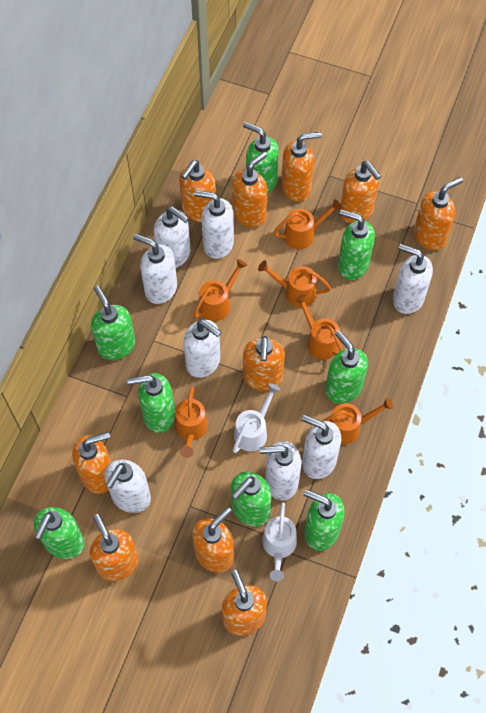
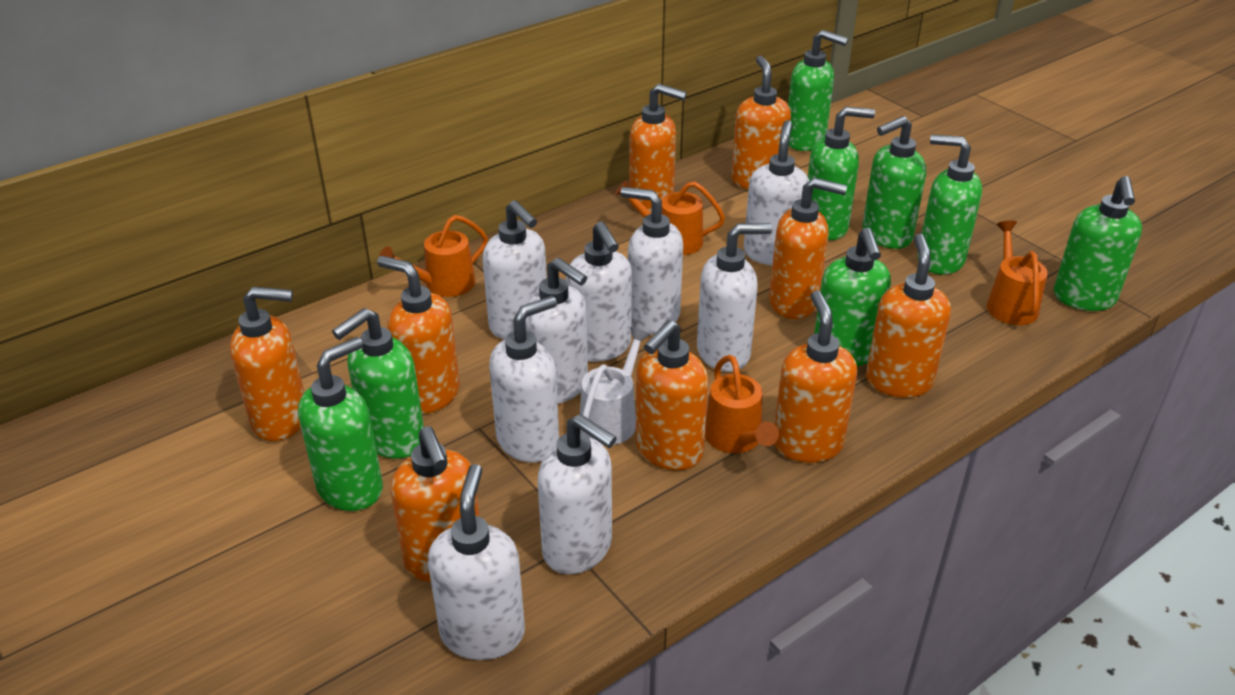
orange soap dispenser: [72,432,111,494] [90,514,139,581] [179,160,216,222] [192,507,234,573] [222,570,267,636] [232,152,267,228] [243,336,285,391] [281,132,322,202] [340,161,381,223] [414,177,463,250] = 10 -> [230,287,305,441] [377,256,460,414] [390,426,480,582] [629,84,687,212] [636,320,709,470] [731,56,791,189] [769,177,847,319] [774,290,857,463] [866,234,951,398] = 9
orange watering can: [175,387,208,458] [193,259,247,321] [258,261,331,307] [273,199,342,249] [294,294,343,359] [323,397,393,445] = 6 -> [379,215,488,297] [615,180,725,255] [705,355,779,453] [987,220,1048,325] = 4
white soap dispenser: [104,460,151,513] [133,234,177,304] [154,206,191,268] [183,320,221,378] [194,190,234,259] [260,441,301,500] [302,415,341,479] [393,244,433,314] = 8 -> [428,464,525,660] [482,200,547,339] [489,296,559,463] [525,257,588,404] [538,414,617,574] [566,221,632,362] [621,187,683,335] [697,223,772,372] [744,120,810,265] = 9
white watering can: [233,383,280,453] [262,502,297,582] = 2 -> [580,327,651,445] = 1

